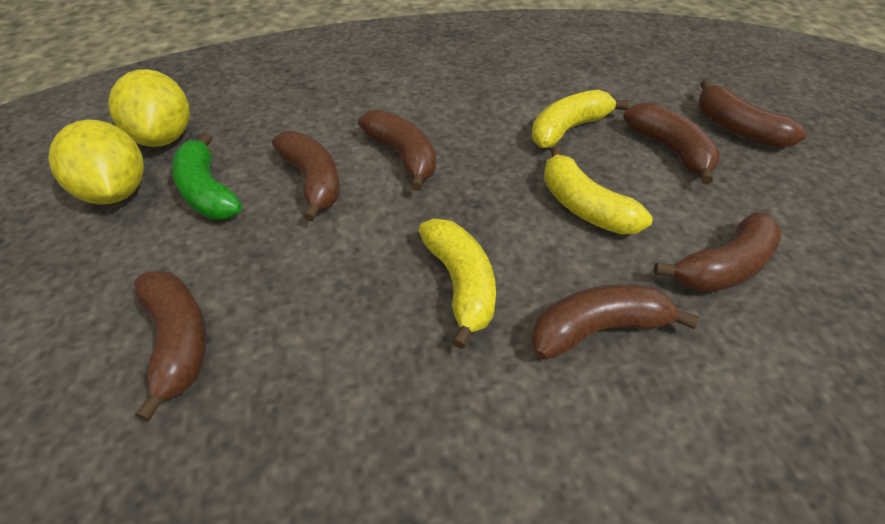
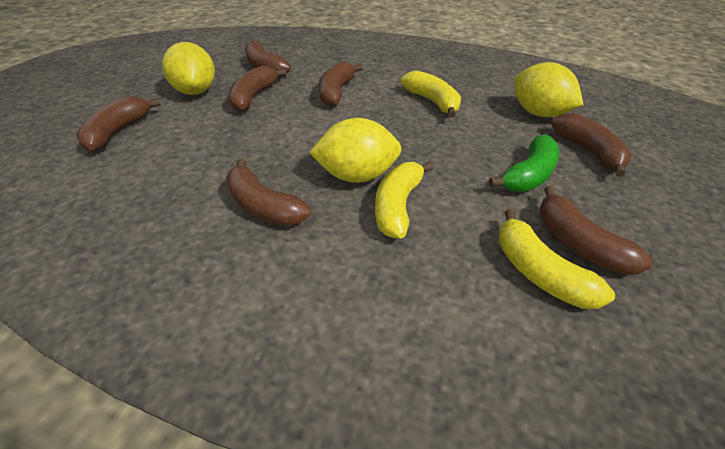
yellow lemon: [48,120,144,205] [108,69,190,147] = 2 -> [162,42,215,95] [310,118,402,183] [514,62,583,117] = 3

